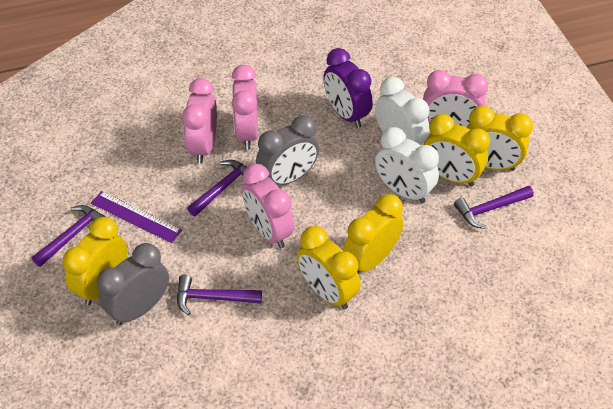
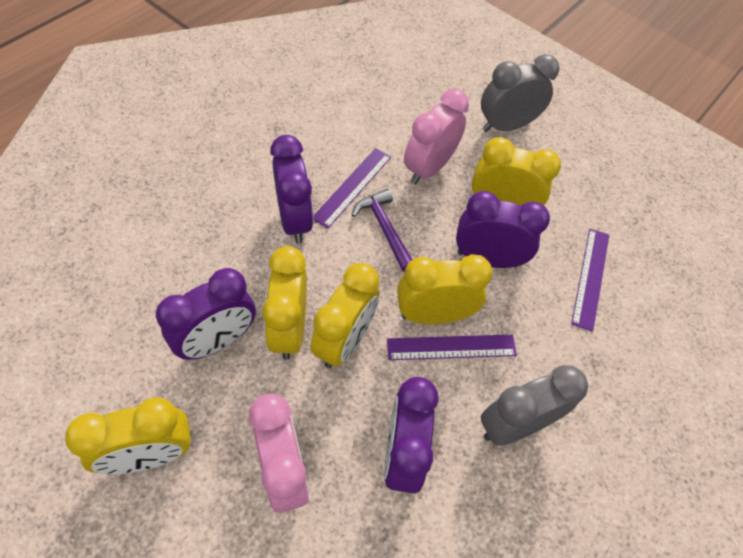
pink clock: [182,78,217,164] [232,65,258,150] [242,164,295,248] [423,70,488,128] = 4 -> [249,394,309,513] [404,89,469,185] = 2
purple clock: [323,48,373,128] = 1 -> [156,268,256,360] [270,135,314,243] [384,377,438,493] [456,191,550,268] = 4
purple hammer: [32,205,106,267] [177,275,262,315] [187,160,247,216] [454,186,534,229] = 4 -> [352,189,412,272] = 1
purple ruler: [91,191,182,243] = 1 -> [313,148,391,229] [387,335,517,360] [571,229,609,332] = 3
white clock: [375,77,430,145] [375,127,439,203] = 2 -> none = 0

